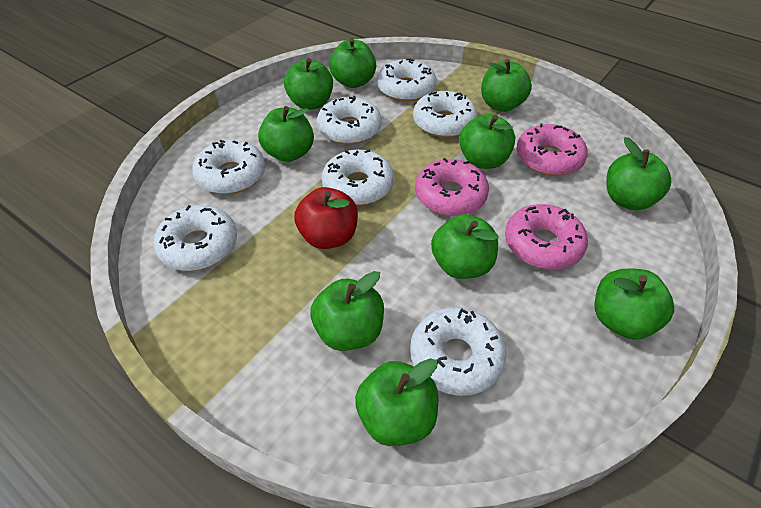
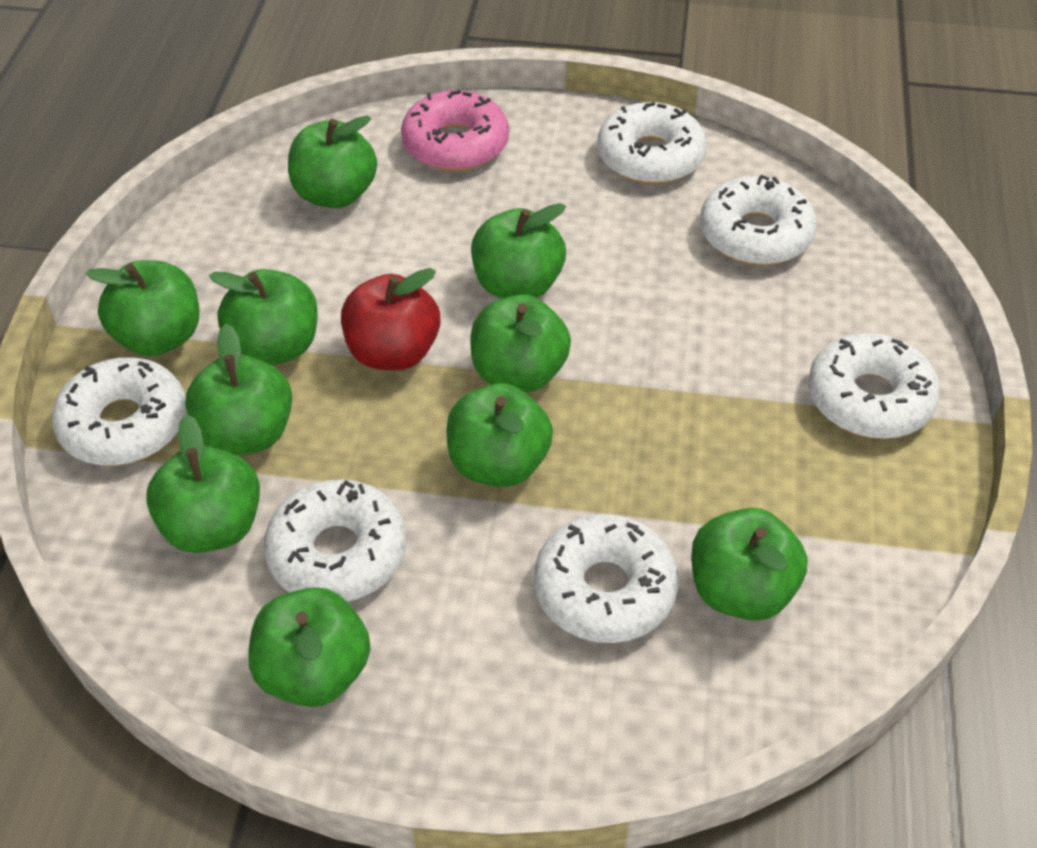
pink donut: [415,158,489,216] [505,204,588,270] [516,123,588,176] = 3 -> [401,90,509,171] = 1
white donut: [153,205,237,271] [192,140,265,194] [317,96,382,145] [322,150,394,205] [377,59,436,102] [410,307,506,396] [413,91,478,138] = 7 -> [52,357,186,466] [264,479,406,602] [534,514,679,643] [597,102,707,184] [700,175,817,265] [808,333,940,439] = 6

